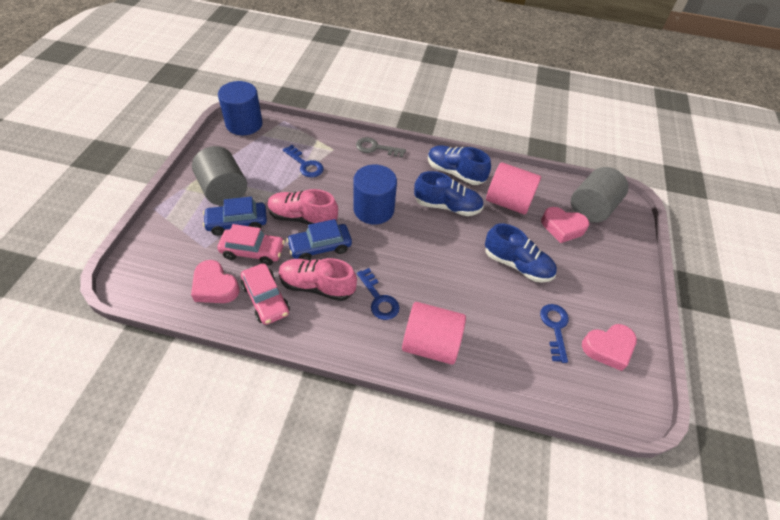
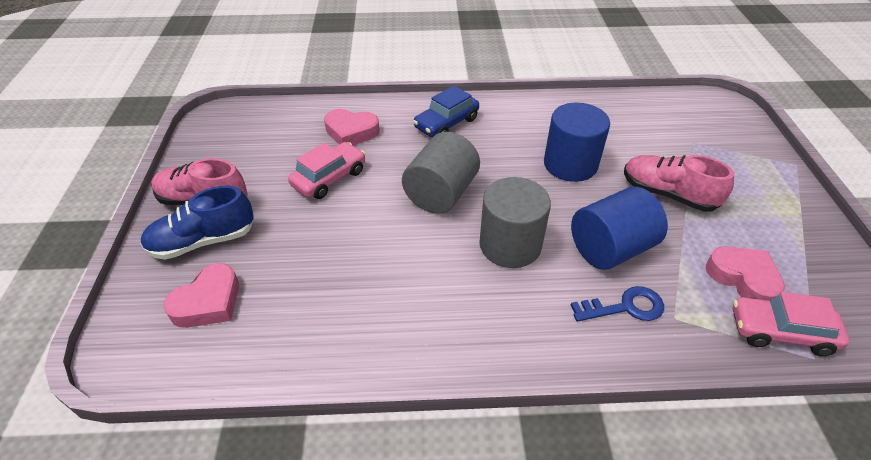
blue car: [203,197,267,236] [286,219,352,260] = 2 -> [413,86,479,137] = 1
blue key: [283,145,324,177] [357,268,399,320] [540,304,569,363] = 3 -> [571,286,664,322] = 1
blue shoe: [414,171,484,216] [428,145,491,185] [485,223,557,283] = 3 -> [140,186,254,260] = 1
grey key: [356,137,406,158] = 1 -> none = 0
pink cylinder: [402,302,466,365] [486,162,541,215] = 2 -> none = 0

